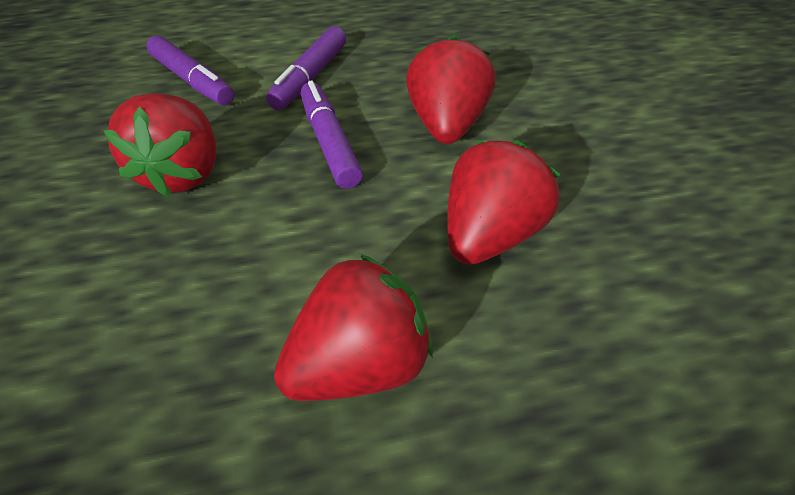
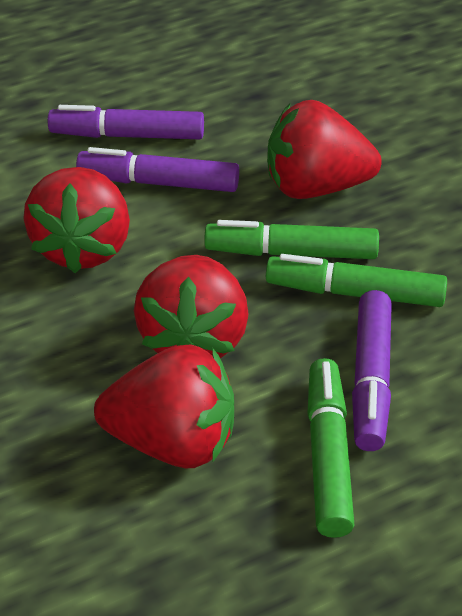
green marker: none = 0 -> [204,220,379,259] [266,254,447,307] [307,358,354,538] = 3

